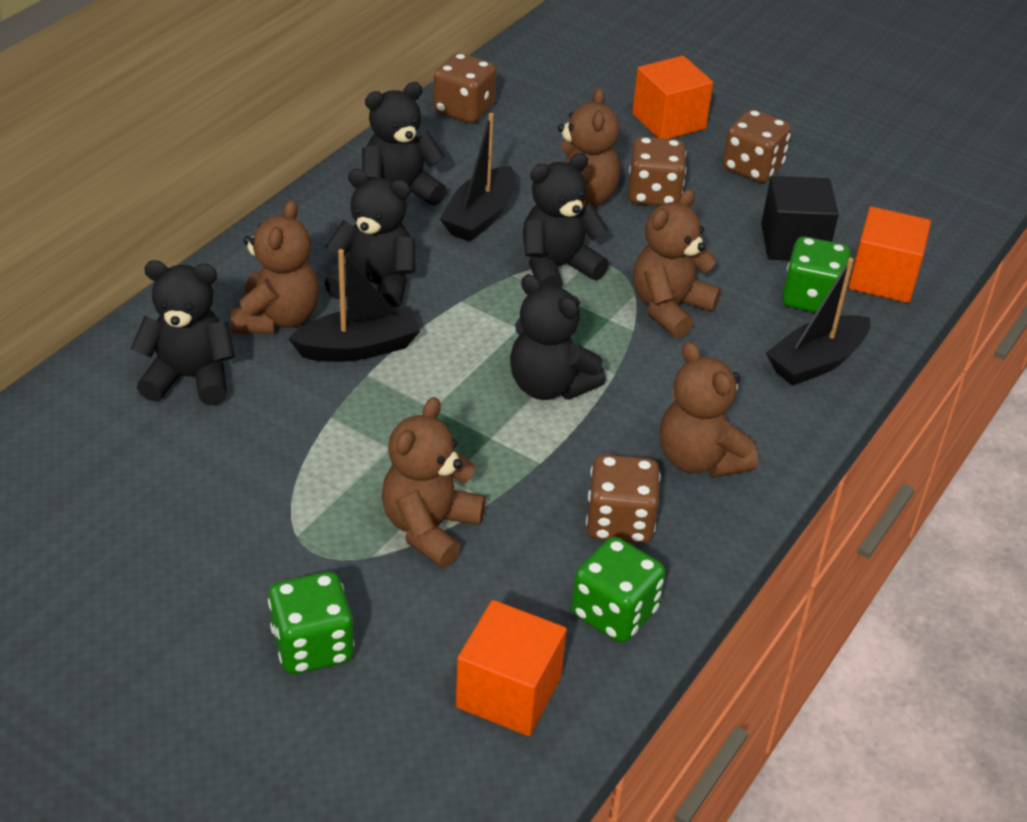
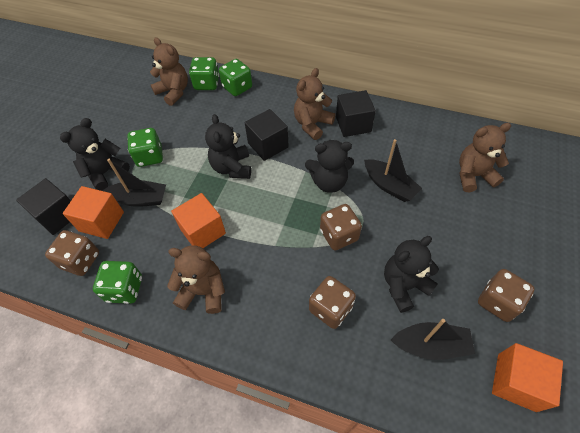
black cube: [761,176,839,260] = 1 -> [16,178,71,235] [245,109,289,161] [336,90,376,137] = 3
black teddy bear: [131,260,235,405] [324,169,415,307] [362,82,447,206] [510,274,606,400] [523,153,609,288] = 5 -> [60,118,130,191] [205,114,251,179] [305,140,354,193] [384,236,439,313] = 4
brown teddy bear: [231,200,319,334] [382,397,486,568] [547,88,620,206] [633,189,721,338] [660,342,758,478] = 5 -> [150,37,188,106] [167,245,225,314] [294,68,335,140] [459,123,511,192] = 4
green dice: [268,572,355,674] [571,537,665,643] [782,237,851,313] = 3 -> [93,261,142,304] [127,128,163,167] [189,57,219,90] [219,59,252,96] = 4

